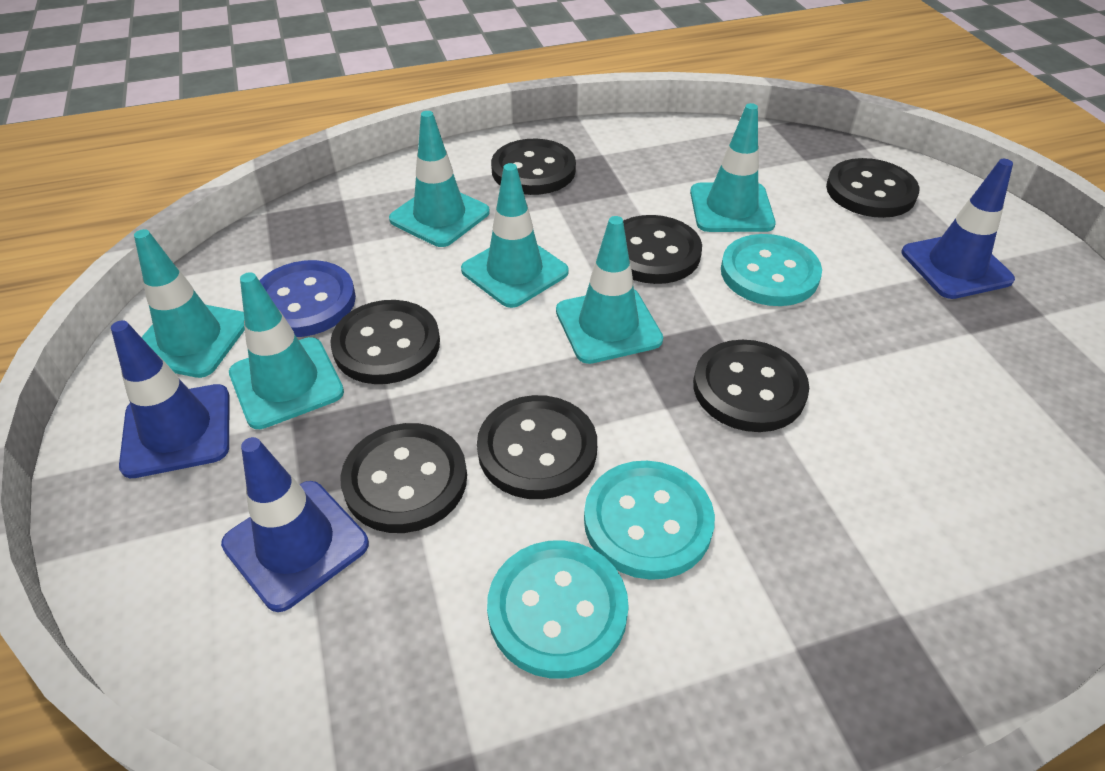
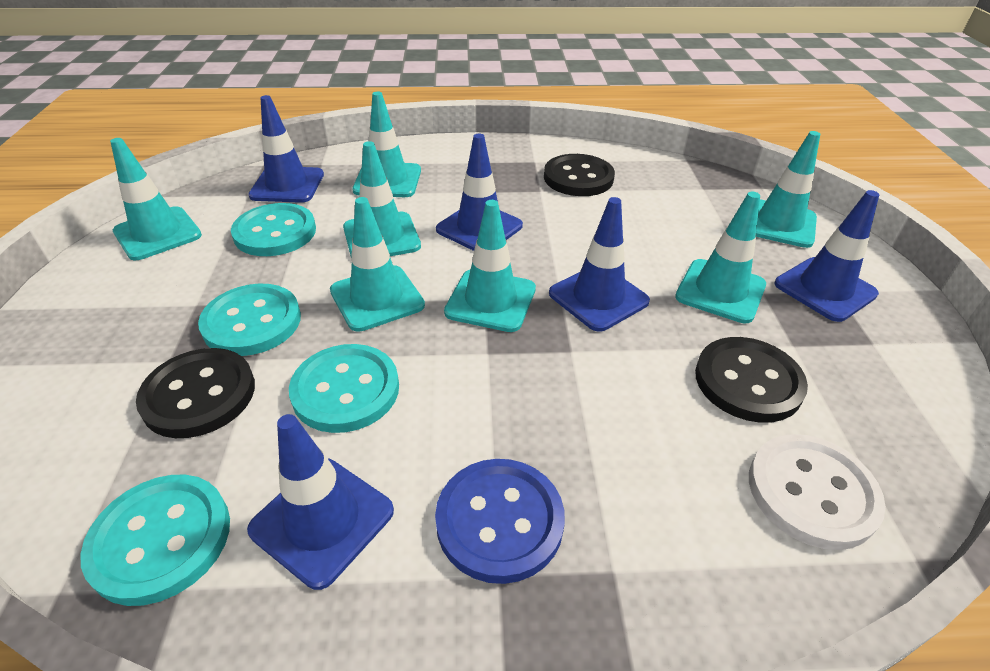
black button: [330,300,440,384] [340,423,467,533] [477,395,597,499] [491,139,576,195] [623,215,702,284] [693,340,809,432] [826,158,920,218] = 7 -> [136,348,255,438] [544,154,615,196] [695,337,808,423] = 3
blue traffic cone: [111,320,230,478] [221,437,369,612] [902,159,1015,299] = 3 -> [247,414,394,590] [248,95,324,203] [436,134,523,251] [549,197,650,332] [775,190,879,322] = 5
turquoise button: [487,540,629,679] [584,461,715,580] [721,234,822,306] = 3 -> [80,475,230,606] [198,284,301,356] [231,203,316,256] [289,344,399,433] = 4
turquoise traffic cone: [134,229,245,378] [229,272,344,429] [389,111,490,247] [461,163,569,308] [556,216,663,364] [690,103,776,232] = 6 -> [110,138,202,260] [330,197,425,332] [343,141,421,256] [352,92,421,197] [444,200,536,332] [675,192,766,323] [756,131,820,248] = 7
white button: none = 0 -> [749,434,886,550] = 1

